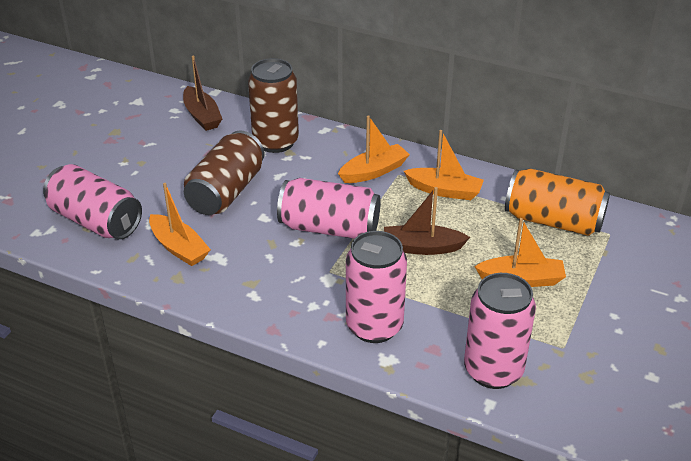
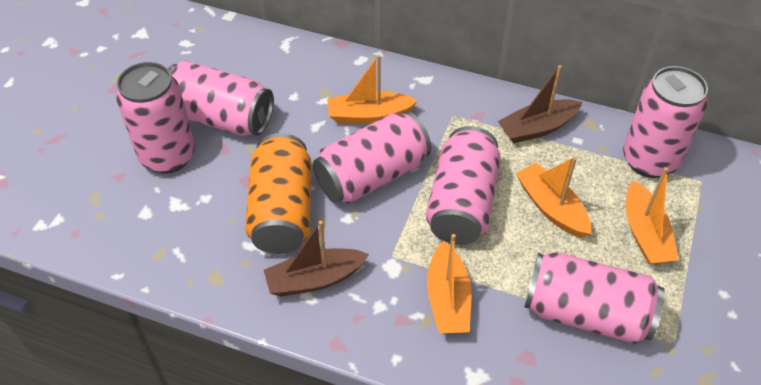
brown can: [184,130,265,215] [248,58,299,153] = 2 -> none = 0
pink can: [43,164,142,240] [277,178,381,239] [346,231,407,343] [464,273,536,389] = 4 -> [116,62,195,174] [167,61,274,136] [313,111,431,203] [426,126,501,245] [524,252,665,344] [623,66,708,178] = 6

